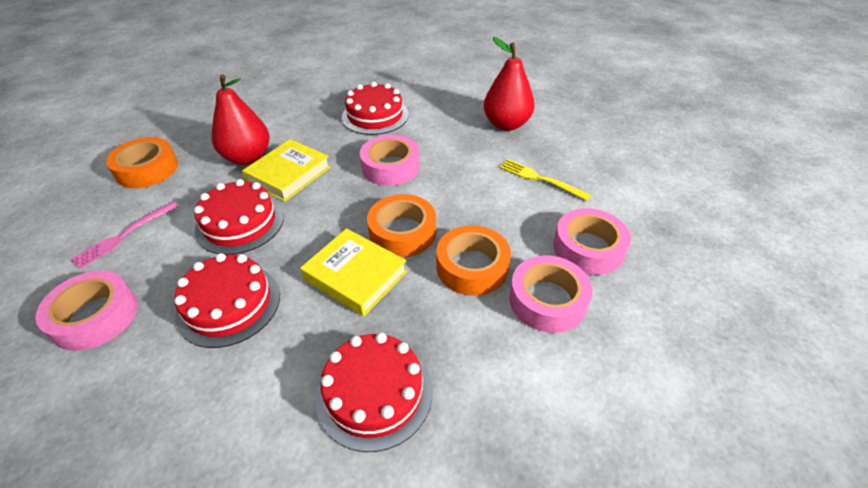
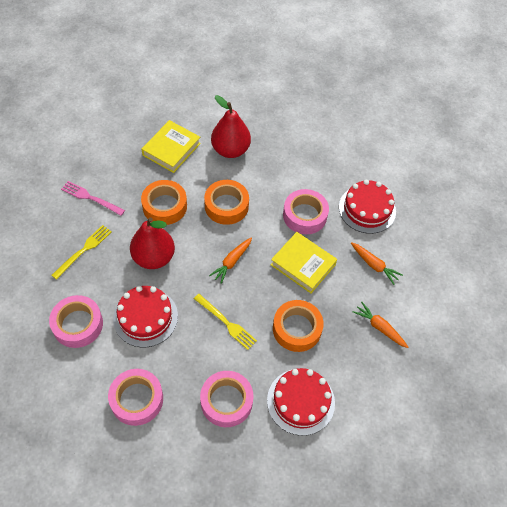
orange carrot: none = 0 -> [209,237,252,284] [351,242,403,285] [353,302,408,348] = 3
red cake: [174,253,280,348] [194,179,284,255] [316,333,433,452] [342,82,409,135] = 4 -> [113,286,178,347] [267,368,335,436] [339,180,396,234] = 3
yellow fork: [499,159,591,201] = 1 -> [51,225,112,280] [194,294,257,350] = 2

